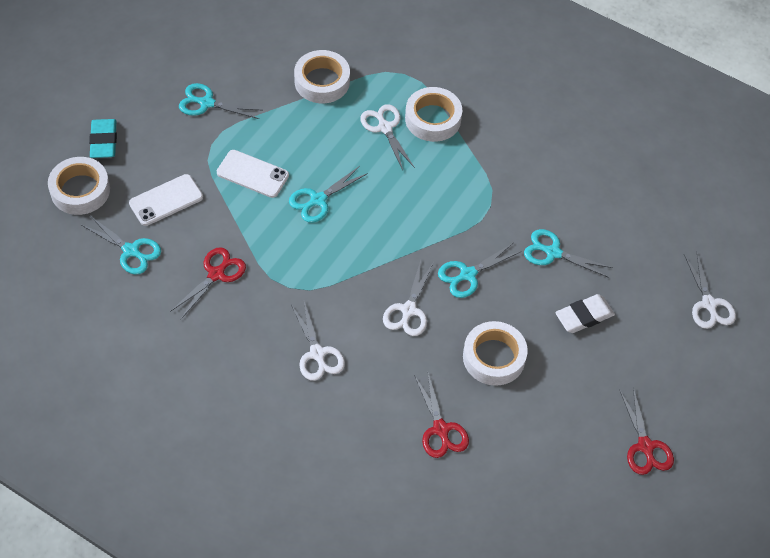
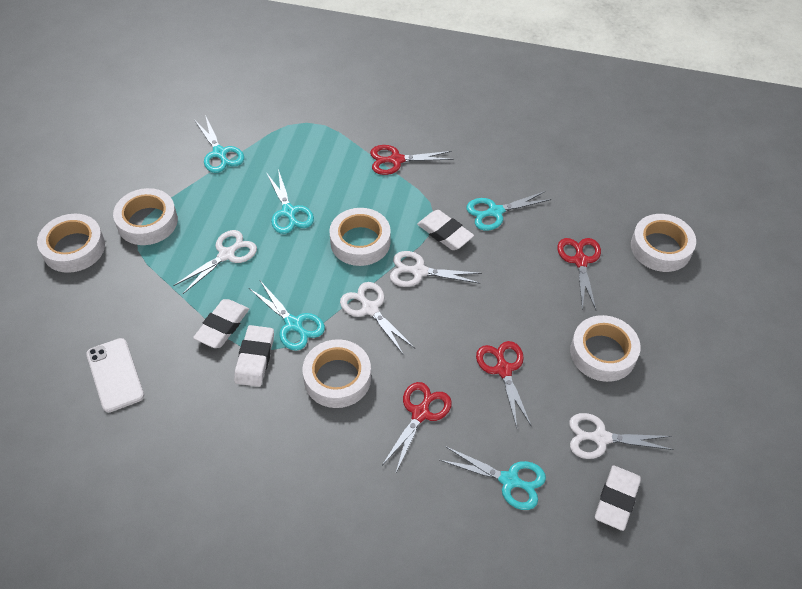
red scissors: [170,247,246,319] [414,373,469,458] [620,387,674,475] = 3 -> [370,145,453,175] [382,382,452,472] [476,341,532,428] [557,238,601,310] = 4
turquoise eraser: [89,119,117,158] = 1 -> none = 0
white eraser: [555,294,615,333] = 1 -> [193,299,249,348] [234,325,274,387] [417,210,474,250] [595,465,641,531] = 4
white phone: [129,174,203,226] [217,150,289,198] = 2 -> [86,338,144,412] = 1
white tape: [48,157,110,215] [294,50,350,103] [405,87,462,142] [463,321,528,386] = 4 -> [37,214,105,273] [113,188,178,245] [303,339,371,408] [329,208,391,266] [570,315,641,382] [631,214,696,272] = 6

